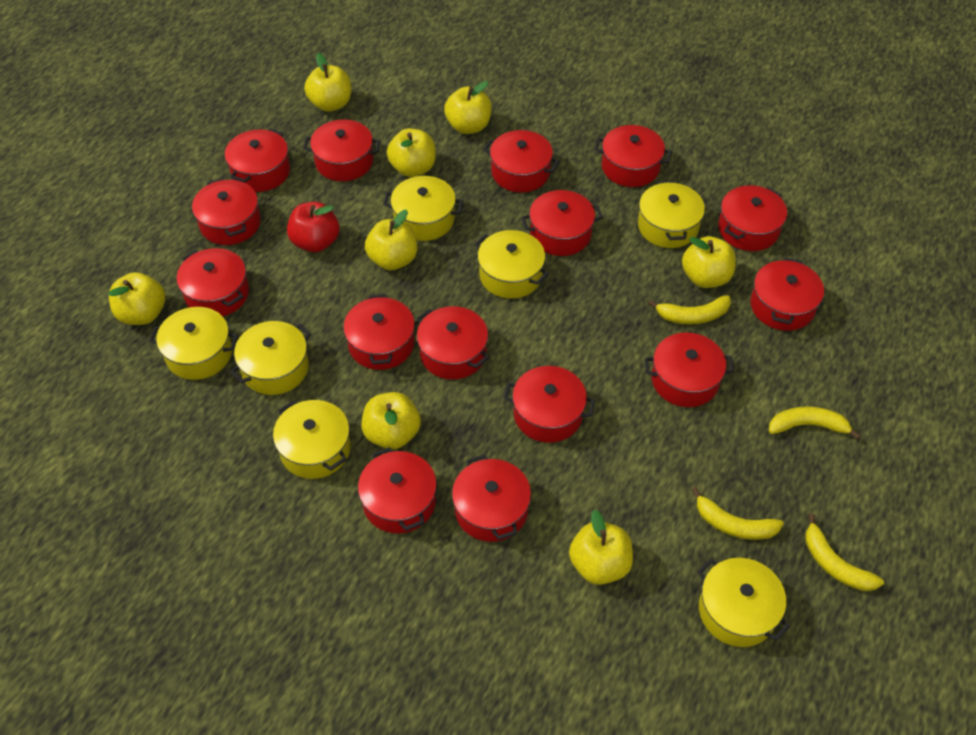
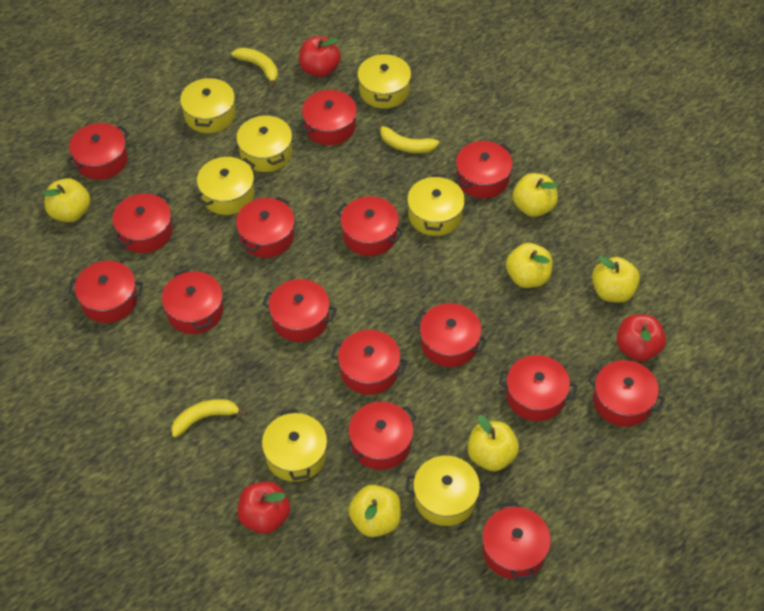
red apple: [287,202,339,252] = 1 -> [237,481,290,534] [299,36,341,77] [617,314,666,361] = 3
yellow apple: [109,272,165,325] [304,53,351,112] [361,392,421,449] [365,210,417,270] [387,128,436,177] [444,81,492,134] [569,510,633,585] [682,236,736,288] = 8 -> [43,178,91,222] [348,485,401,537] [468,415,519,471] [506,243,553,288] [513,173,558,217] [592,256,640,302] = 6
yellow banana: [648,295,731,324] [691,487,784,540] [769,406,861,440] [805,513,884,591] = 4 -> [171,399,248,438] [231,48,278,88] [377,121,439,153] = 3

